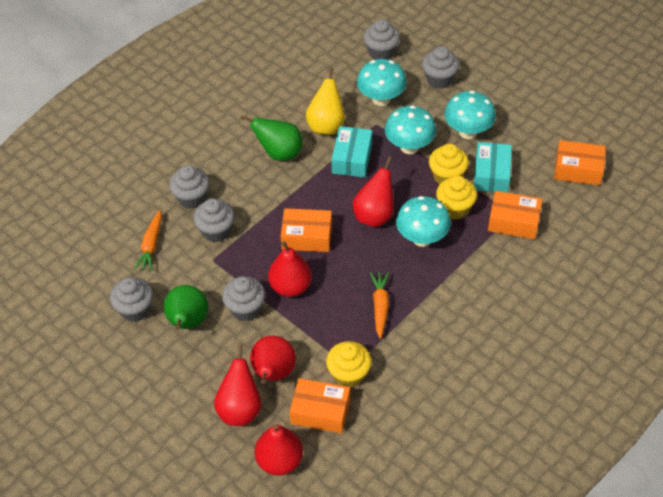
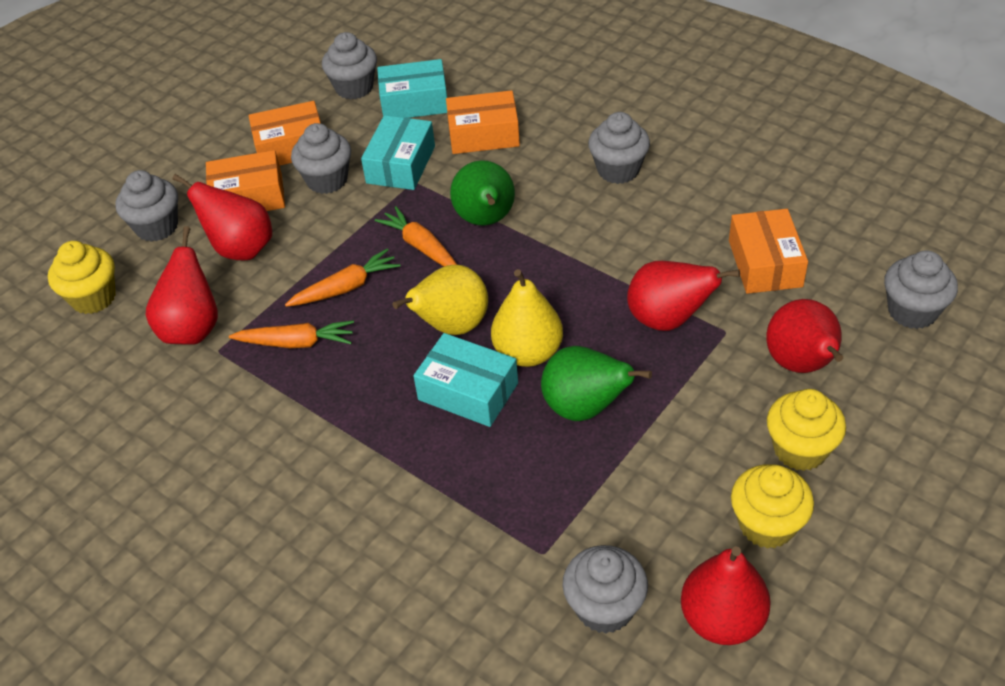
orange carrot: [134,210,162,271] [370,272,389,339] = 2 -> [229,320,354,348] [285,248,400,307] [375,206,457,267] = 3
turquoise box: [331,126,372,178] [474,142,512,193] = 2 -> [361,115,435,190] [377,59,447,118] [413,333,518,427] = 3
turquoise mushroom: [357,59,407,106] [385,105,436,154] [396,196,451,247] [445,90,496,139] = 4 -> none = 0
yellow pear: [306,67,345,135] = 1 -> [392,265,488,335] [491,269,563,367] = 2

